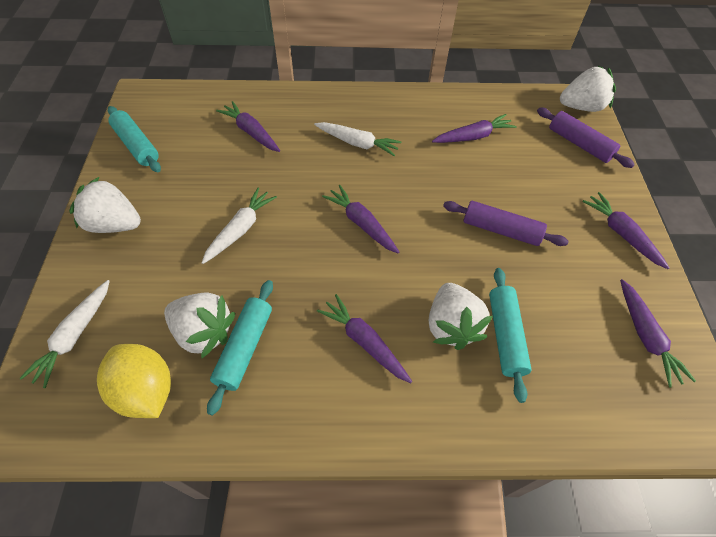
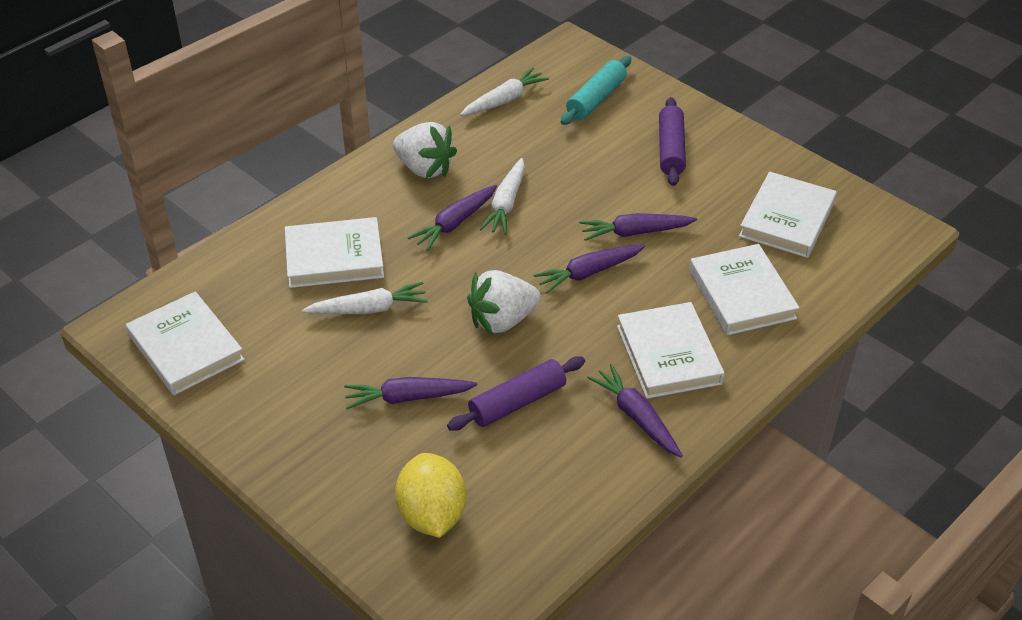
purple carrot: [216,101,280,152] [317,294,412,383] [322,185,399,254] [432,114,516,143] [583,192,670,269] [620,279,696,387] = 6 -> [344,377,477,409] [408,185,497,251] [533,244,645,293] [580,213,697,241] [587,364,683,458] = 5
turquoise rolling pin: [108,106,161,172] [207,280,273,416] [489,268,532,403] = 3 -> [561,56,631,125] = 1
white book: none = 0 -> [126,291,245,395] [285,217,384,288] [617,302,725,399] [689,244,800,335] [739,172,837,258] = 5
white strawberry: [69,176,141,233] [164,292,235,358] [429,283,493,350] [560,65,616,112] = 4 -> [393,122,457,178] [467,270,541,335] = 2

